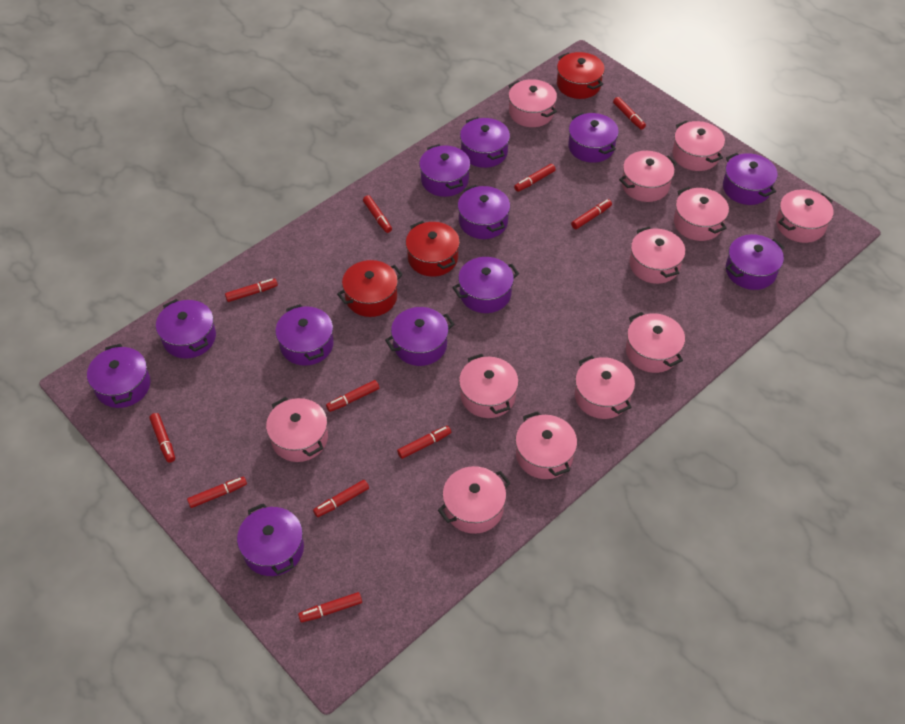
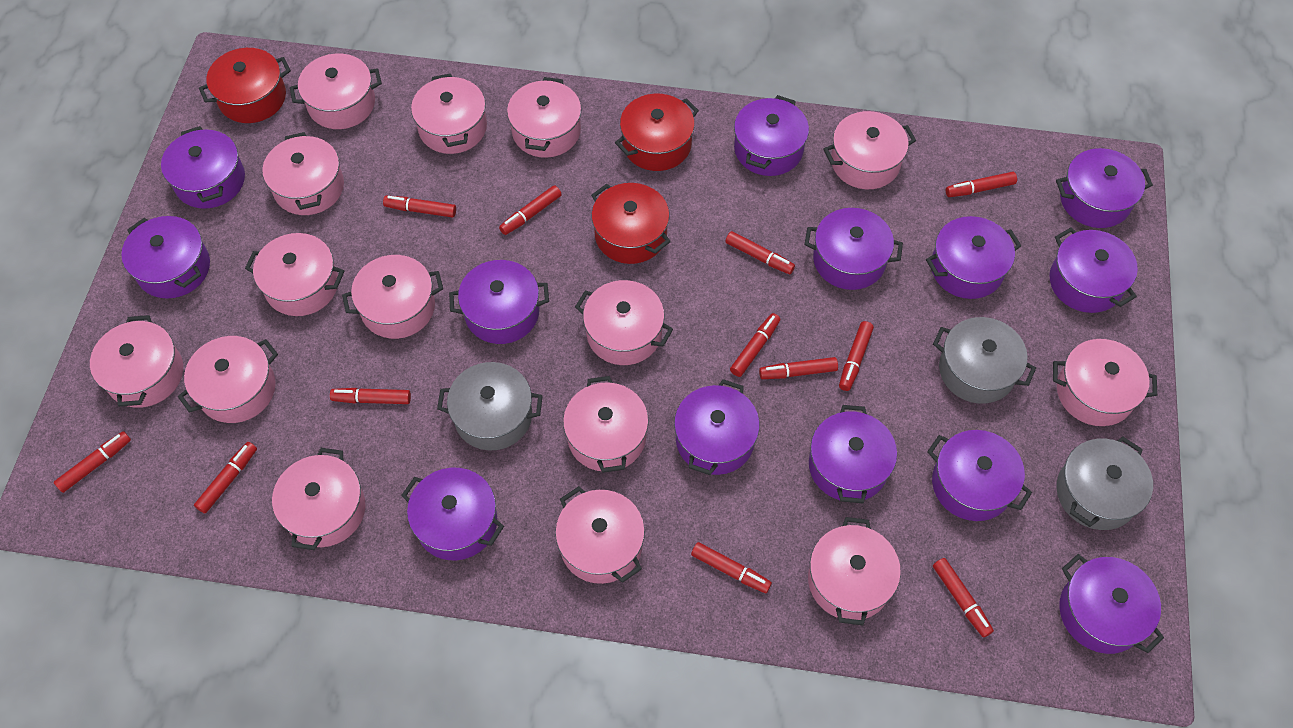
grey pot: none = 0 -> [437,362,543,450] [933,317,1036,404] [1056,437,1153,530] = 3
pink pot: [266,397,328,462] [438,466,510,534] [459,354,519,418] [508,79,557,127] [515,411,577,479] [575,355,635,419] [619,151,677,202] [626,312,685,373] [629,226,686,284] [672,120,725,171] [674,187,729,241] [776,189,834,243] = 12 -> [90,315,183,408] [178,336,278,423] [245,233,344,316] [262,132,344,215] [272,448,366,550] [290,53,382,129] [342,255,443,339] [411,73,487,154] [507,77,582,158] [555,486,645,584] [563,376,649,473] [575,280,673,365] [808,517,901,626] [824,111,916,189] [1053,339,1157,426] = 15
purple pot: [87,344,151,408] [156,299,216,359] [237,503,304,576] [275,304,334,366] [385,307,454,366] [419,144,470,197] [452,257,519,313] [458,185,510,239] [460,117,510,168] [568,112,619,163] [723,153,777,205] [726,234,784,290] = 12 -> [121,216,210,299] [161,126,245,209] [401,468,504,560] [449,260,549,344] [674,379,760,475] [734,95,809,176] [804,208,903,290] [809,405,897,503] [926,216,1021,299] [927,430,1032,521] [1050,227,1138,313] [1056,148,1153,228] [1059,554,1164,654] = 13
red marker: [149,413,175,463] [187,477,247,508] [225,278,278,302] [298,592,362,622] [313,480,369,517] [326,380,379,412] [363,195,392,233] [397,426,451,459] [514,164,556,192] [571,199,612,229] [613,97,646,130] = 11 -> [54,431,131,493] [194,442,257,513] [330,388,411,404] [383,196,456,218] [499,185,562,235] [691,542,772,593] [725,231,795,274] [730,313,780,377] [759,357,838,379] [839,321,874,391] [933,558,994,637] [946,172,1017,197] = 12

